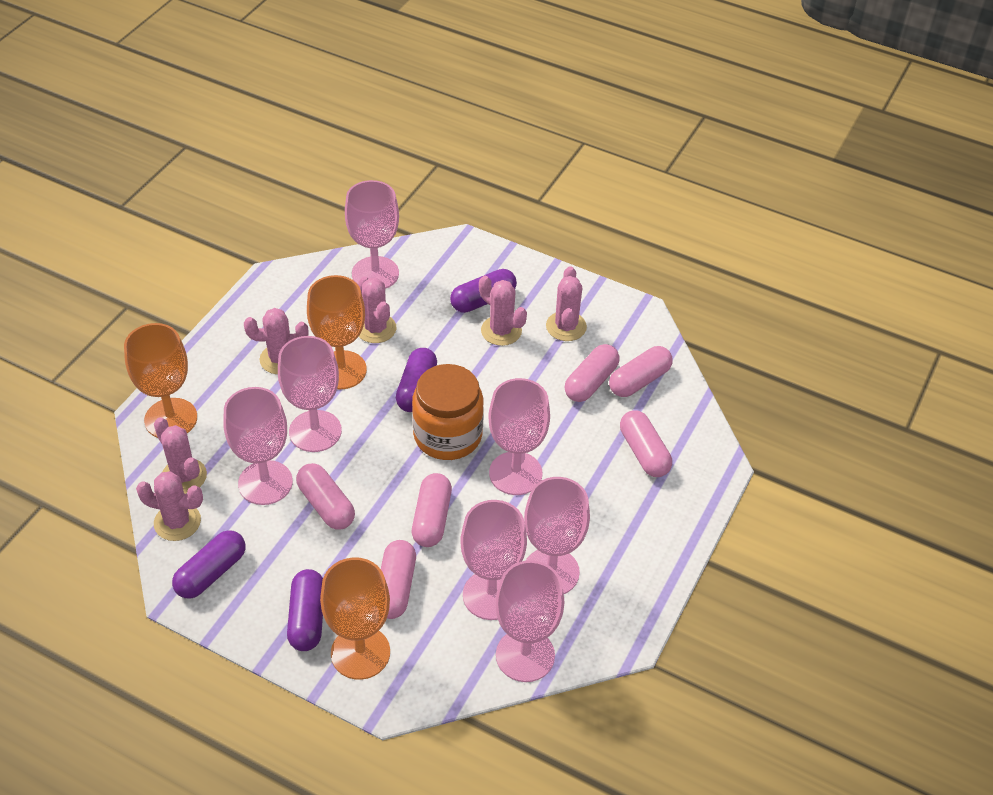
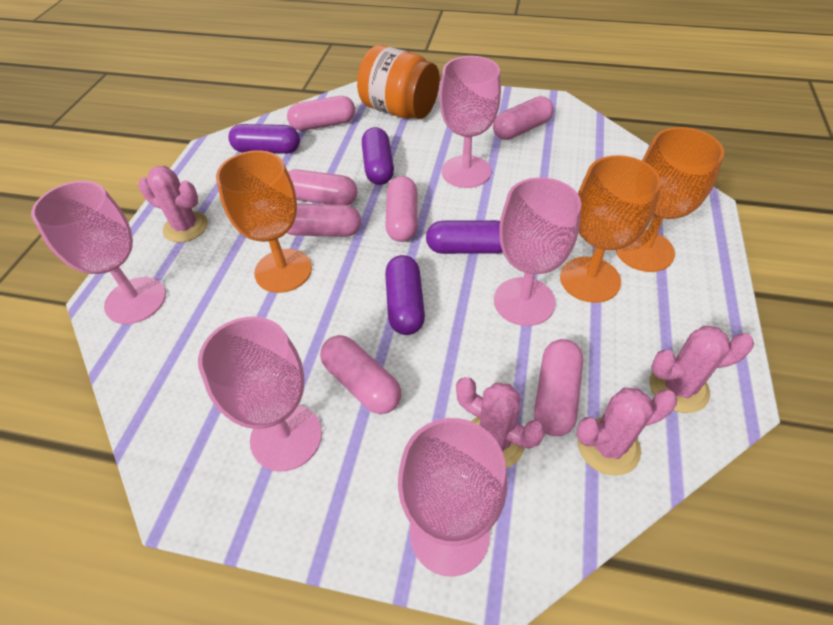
pink cactus: [136,471,203,541] [154,417,207,494] [244,308,308,374] [358,276,396,343] [479,276,527,346] [546,266,587,341] = 6 -> [138,166,208,242] [456,377,546,468] [576,388,677,476] [649,326,754,413] = 4
pink capsule: [296,463,355,530] [381,540,416,619] [412,473,452,547] [565,344,620,402] [609,346,673,397] [620,410,672,477] = 6 -> [287,96,355,131] [287,204,361,237] [288,169,357,205] [320,335,401,414] [385,176,418,242] [493,96,553,140] [534,339,583,436] = 7
pink goblet: [223,387,293,505] [278,336,342,452] [345,180,399,289] [460,500,527,620] [488,378,550,495] [495,560,564,682] [524,477,590,594] = 7 -> [31,181,166,324] [198,316,322,472] [398,418,507,577] [439,56,501,188] [494,177,581,326] = 5

